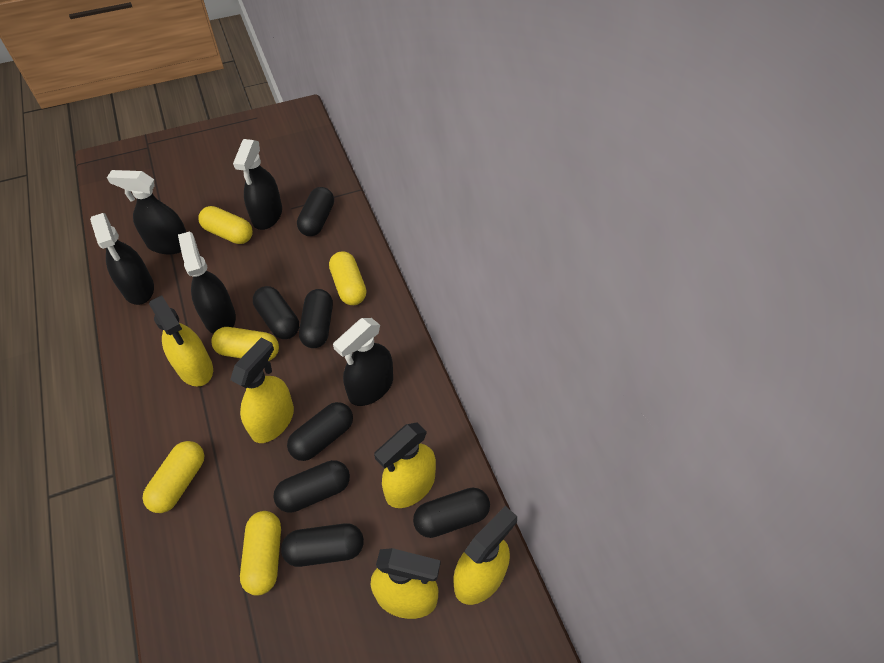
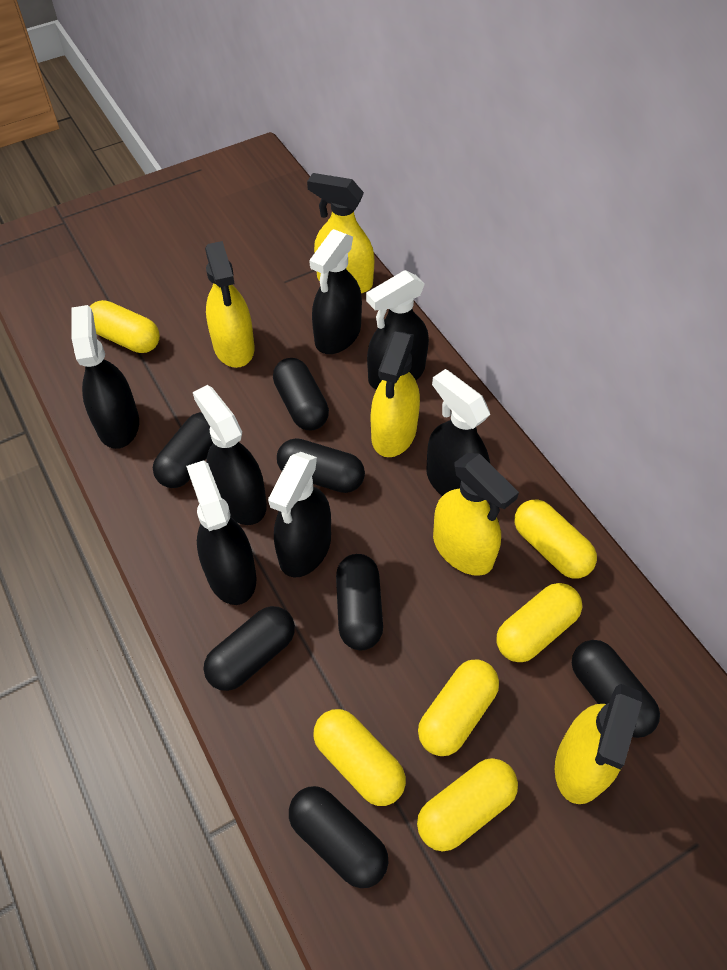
black spray bottle: [90,213,154,305] [107,170,186,254] [178,231,236,334] [233,139,282,230] [333,318,393,406] = 5 -> [72,305,139,449] [186,460,257,605] [193,385,267,525] [268,452,331,578] [309,229,362,354] [366,270,429,389] [426,369,490,496] = 7
yellow capsule: [143,441,204,513] [198,206,253,244] [211,327,279,361] [240,511,281,595] [329,251,366,305] = 5 -> [89,300,160,353] [313,709,406,806] [417,758,518,851] [418,659,499,756] [497,583,582,662] [514,500,597,579] = 6

